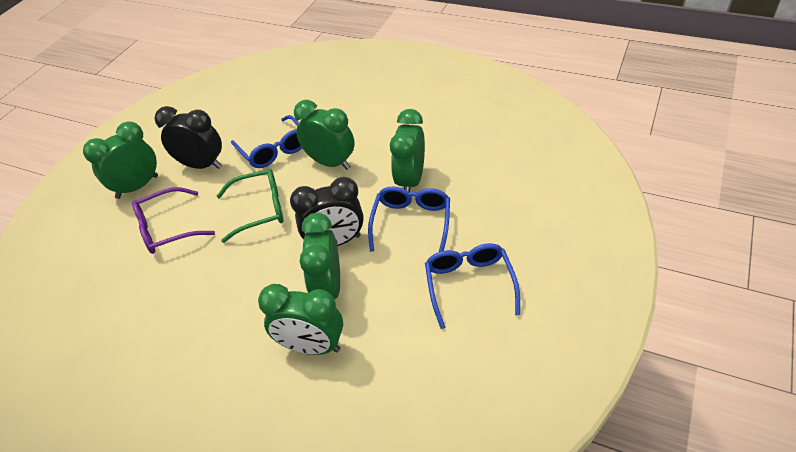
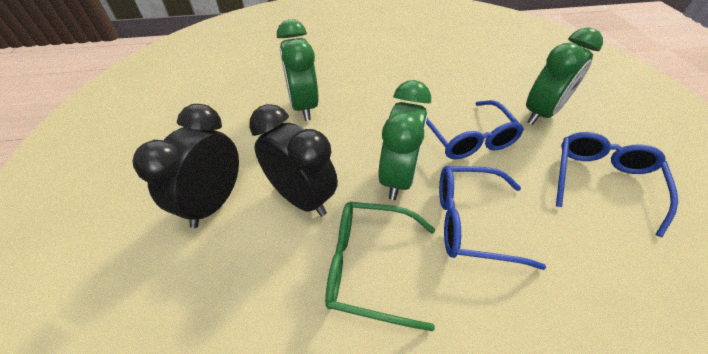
green clock: [83,121,158,199] [258,284,343,355] [294,100,355,170] [300,213,340,299] [390,109,425,192] = 5 -> [277,19,319,121] [378,80,431,200] [526,27,603,125] = 3
purple glasses: [132,187,215,254] = 1 -> none = 0

